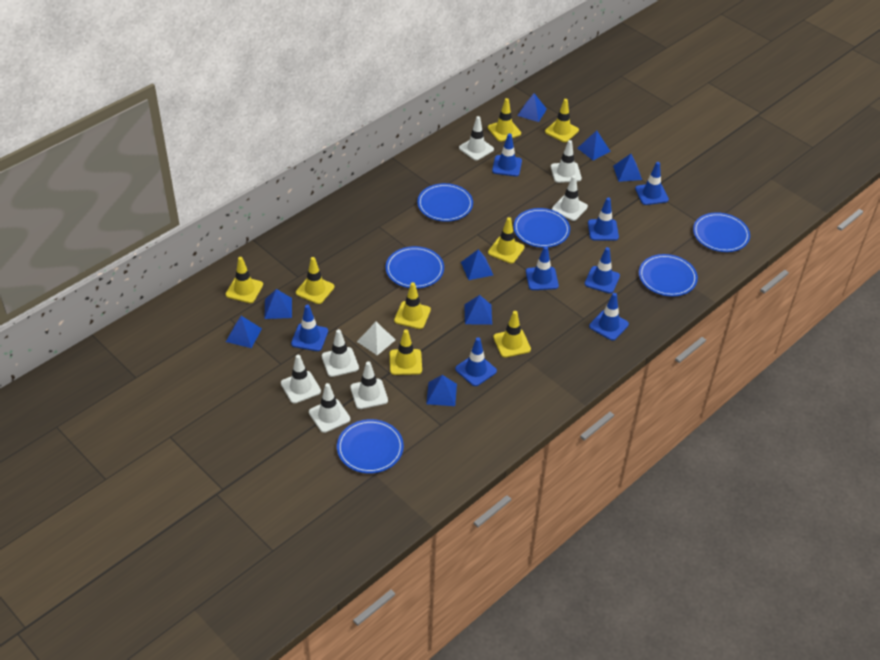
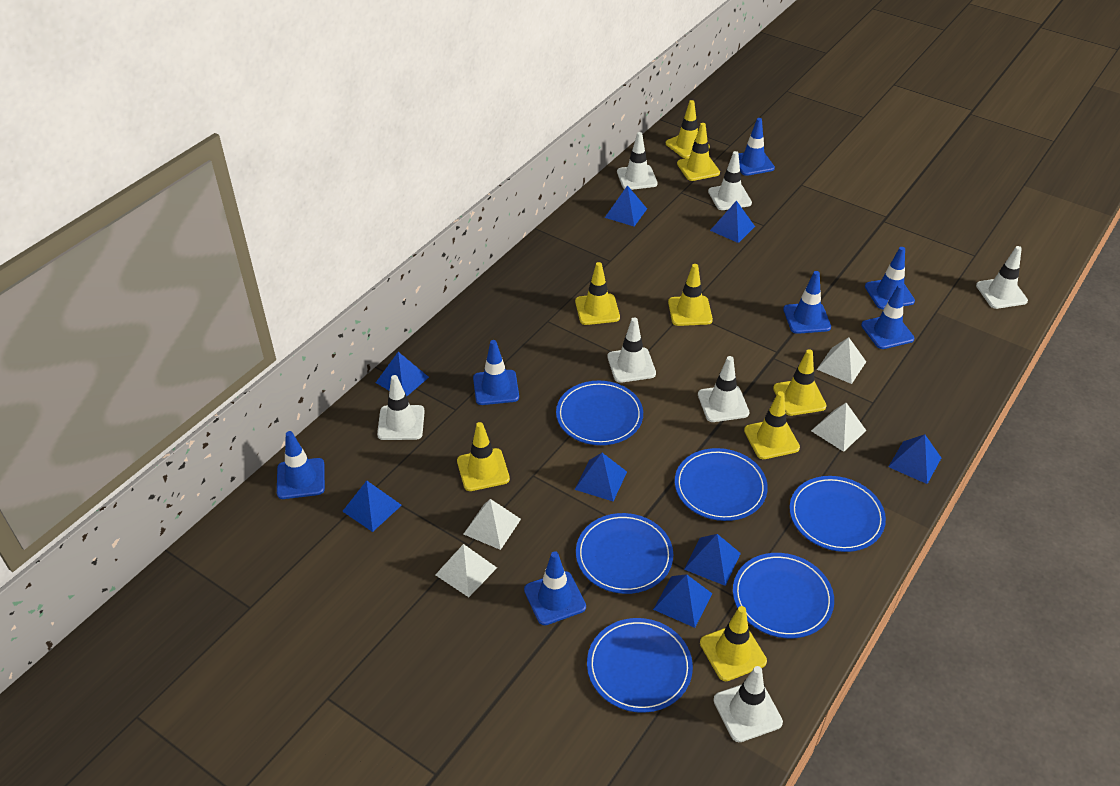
blue traffic cone: [291,305,328,351] [455,337,497,386] [492,133,522,176] [526,246,559,290] [585,247,620,294] [588,198,619,241] [589,293,629,341] [635,162,669,205] = 8 -> [277,431,325,499] [473,340,519,405] [524,551,586,625] [738,118,775,176] [783,271,831,334] [861,284,915,349] [865,247,915,309] = 7
white pyramid: [357,322,395,356] = 1 -> [435,544,497,597] [464,499,521,550] [811,403,867,452] [817,337,866,384] = 4

